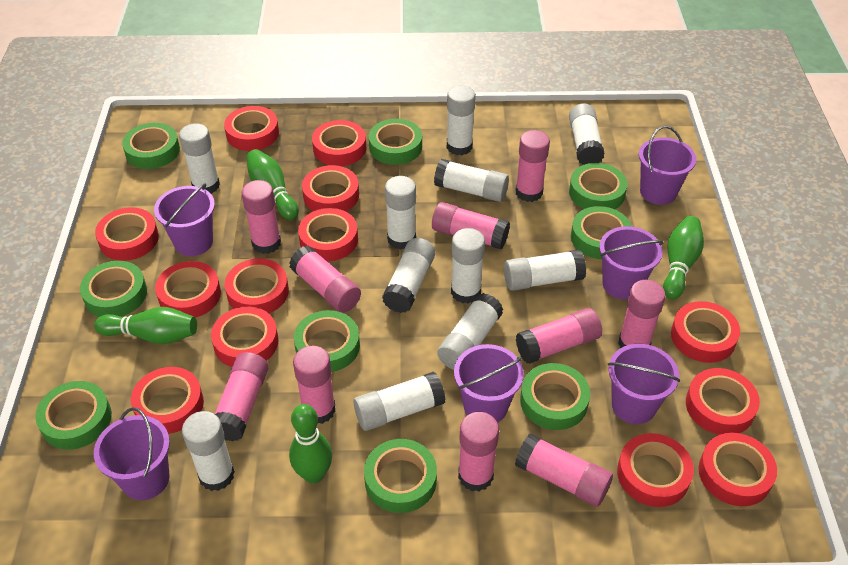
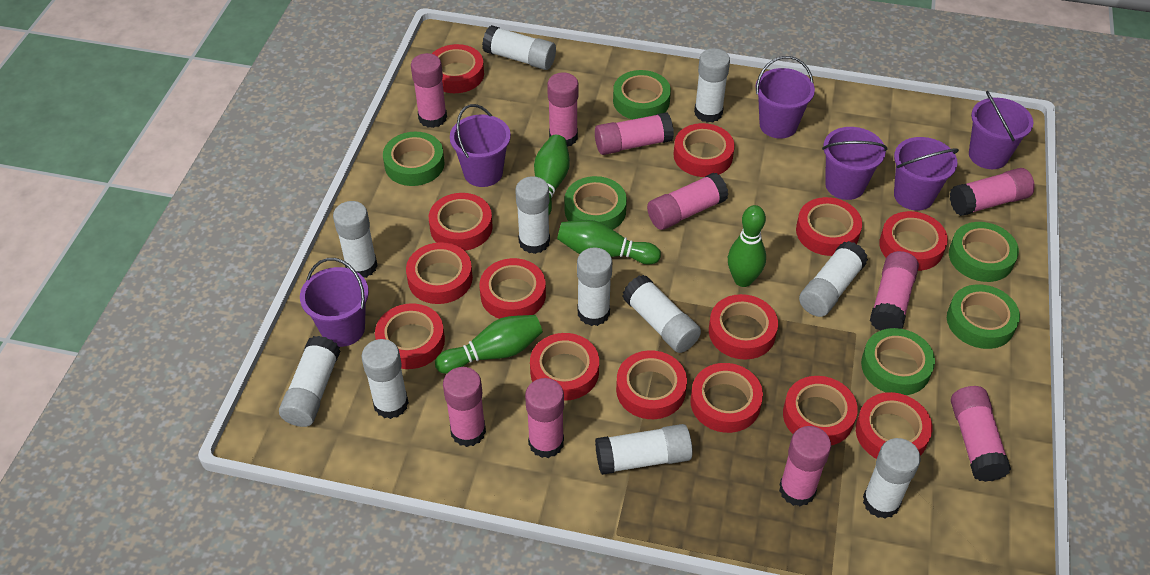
green tape: [35,381,112,450] [80,261,147,317] [122,123,180,169] [294,310,360,372] [364,439,437,513] [369,119,422,165] [520,363,590,430] [569,163,627,209] [571,206,632,259] = 9 -> [383,132,445,186] [564,176,627,230] [613,70,671,120] [861,328,935,395] [947,284,1020,349] [949,222,1019,282] = 6
red tape: [95,207,159,261] [131,367,204,434] [155,261,221,318] [211,307,278,367] [224,106,279,151] [225,258,289,313] [298,208,358,261] [302,165,359,212] [312,120,366,166] [617,433,694,507] [671,301,740,363] [686,368,760,435] [698,433,777,506] = 13 -> [375,304,445,369] [406,242,473,304] [429,193,493,251] [432,44,484,93] [479,258,546,319] [530,333,599,401] [616,350,687,419] [674,123,735,177] [690,363,763,433] [709,294,778,360] [783,376,858,445] [796,197,862,256] [856,392,932,459] [879,211,948,271] = 14

